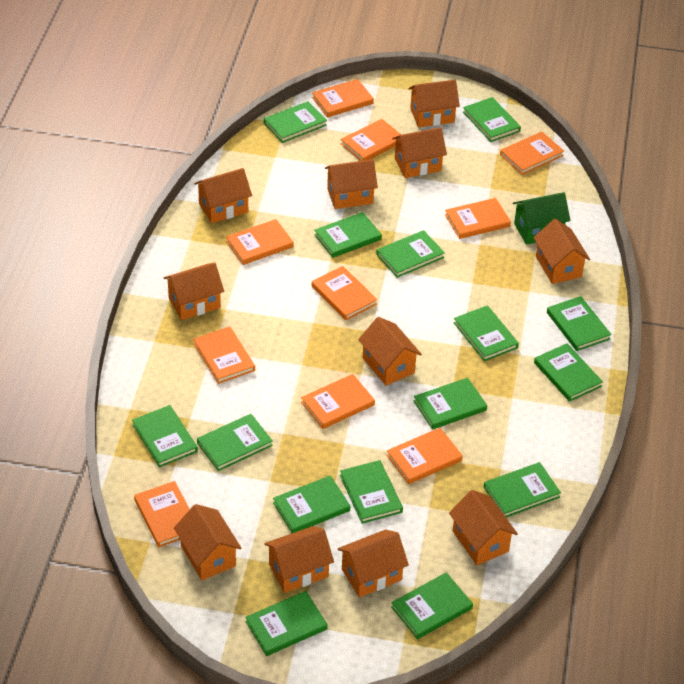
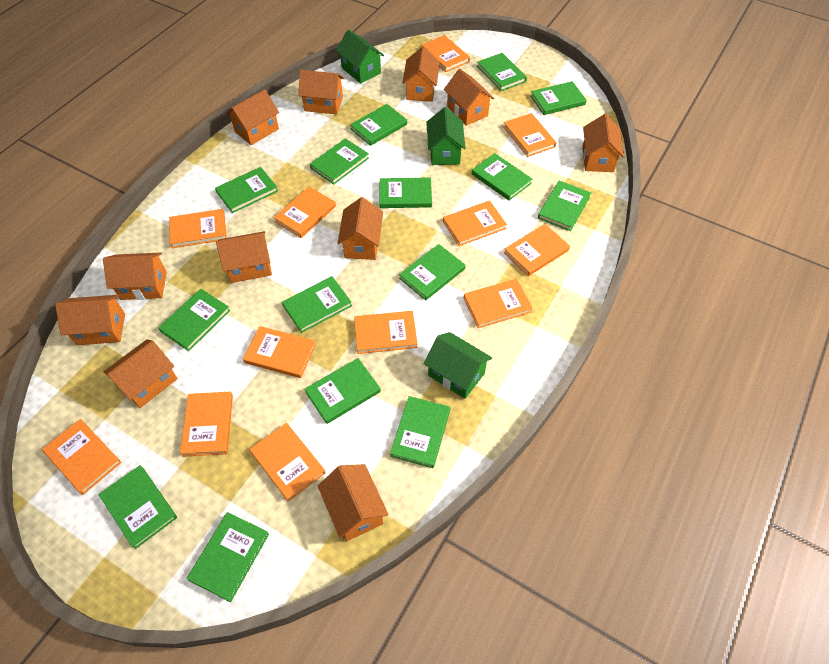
green house: [513,192,570,245] = 1 -> [336,30,384,84] [424,332,492,399] [426,107,466,165] = 3
orange book: [134,481,190,547] [193,326,255,384] [226,219,294,265] [301,374,375,429] [312,79,374,118] [312,266,377,320] [341,119,401,161] [387,428,463,484] [445,198,511,239] [500,132,564,175] = 10 -> [42,419,122,495] [169,209,227,248] [180,392,233,457] [243,326,316,378] [249,423,326,502] [274,187,336,238] [354,311,418,354] [421,35,470,72] [443,200,507,246] [464,279,533,328] [503,113,557,157] [504,224,570,276] = 12

